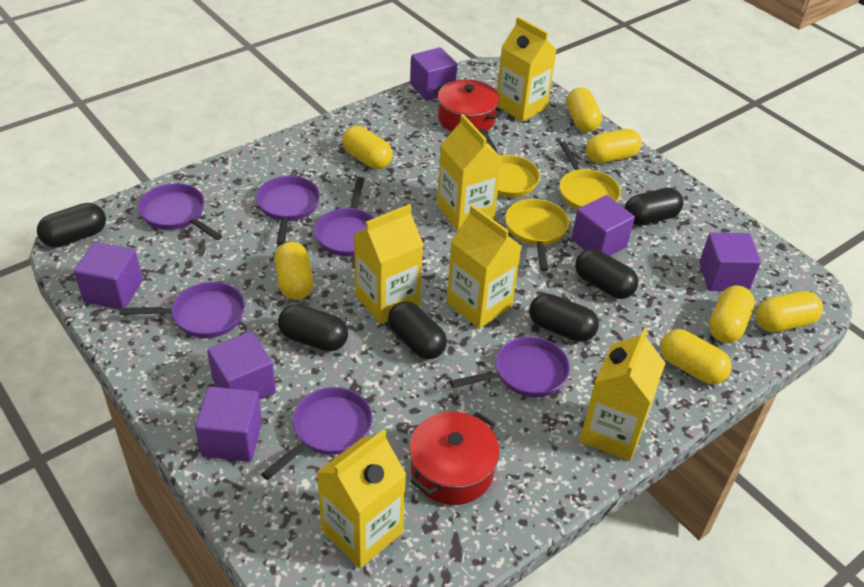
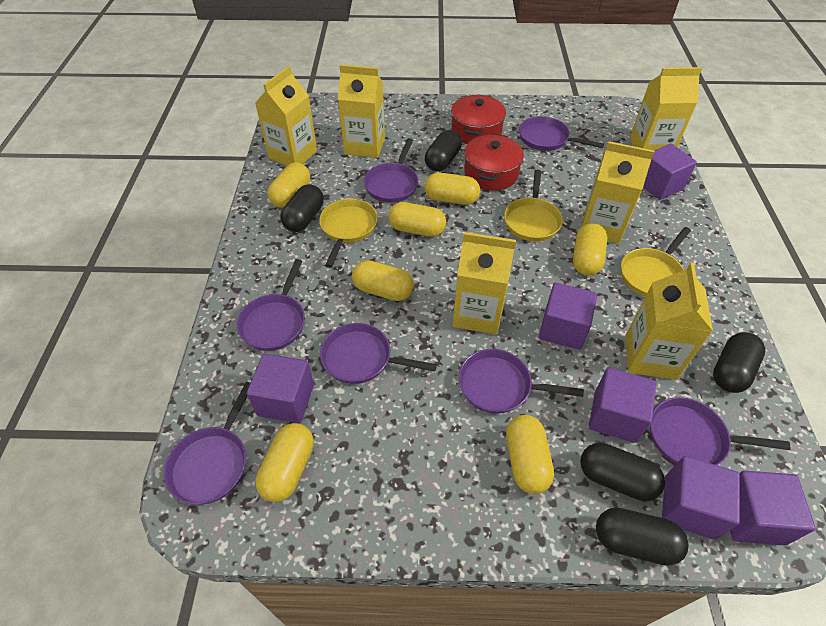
black capsule: [37,203,106,247] [278,304,348,351] [388,301,447,360] [529,293,599,342] [575,249,638,299] [625,187,684,226] = 6 -> [280,184,324,232] [425,130,462,172] [580,443,665,501] [596,507,689,566] [713,332,765,393] = 5
purple pan: [119,282,245,338] [138,183,222,241] [256,176,320,245] [261,387,373,480] [314,177,374,256] [450,336,570,398] = 6 -> [164,382,250,504] [237,259,305,351] [320,323,437,384] [364,138,419,203] [459,349,584,414] [519,116,604,151] [650,397,791,465] = 7

